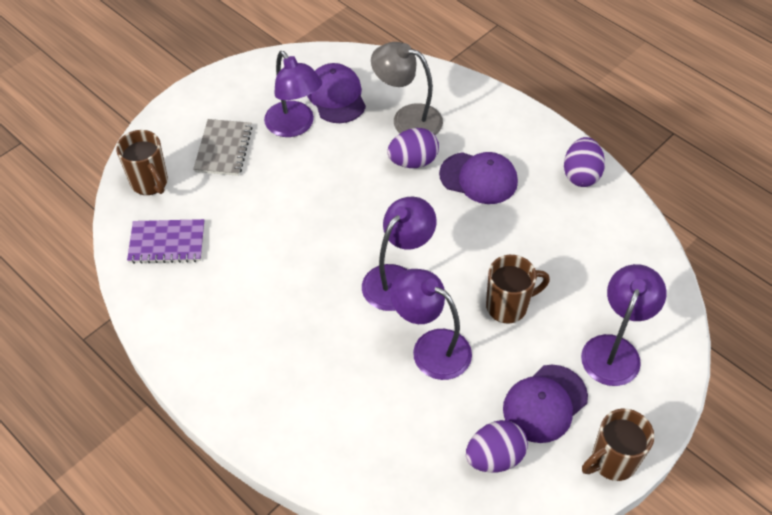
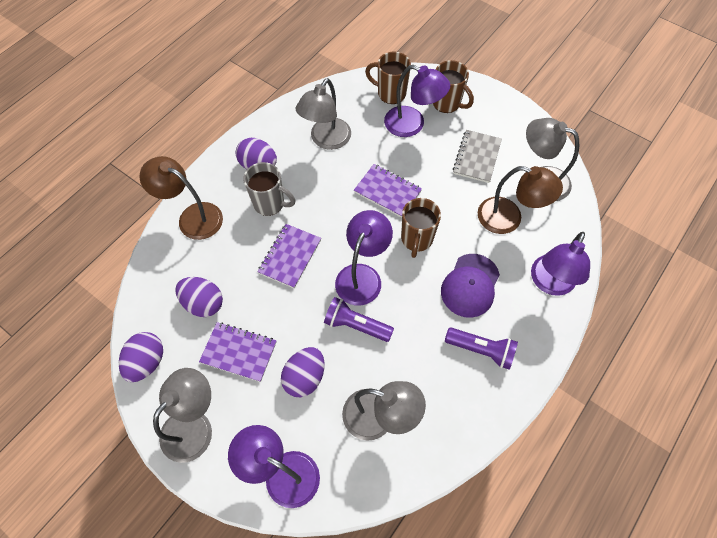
brown lamp: none = 0 -> [140,156,223,240] [478,166,563,234] = 2
grey lamp: [371,42,443,135] = 1 -> [153,368,212,463] [296,78,351,150] [342,381,426,441] [526,118,579,201] = 4
grey mug: none = 0 -> [243,162,295,216] = 1
purple cap: [307,63,366,123] [439,152,518,204] [503,365,588,443] = 3 -> [441,254,500,318] = 1
purple egg: [387,128,439,168] [466,420,528,473] [564,137,605,187] = 3 -> [119,332,163,382] [175,277,223,317] [236,138,277,169] [281,347,324,397] = 4
purple flashlight: none = 0 -> [324,297,394,342] [445,327,518,370] = 2
purple notebook: [127,219,205,264] = 1 -> [199,322,277,382] [257,224,321,288] [354,164,422,218] = 3

